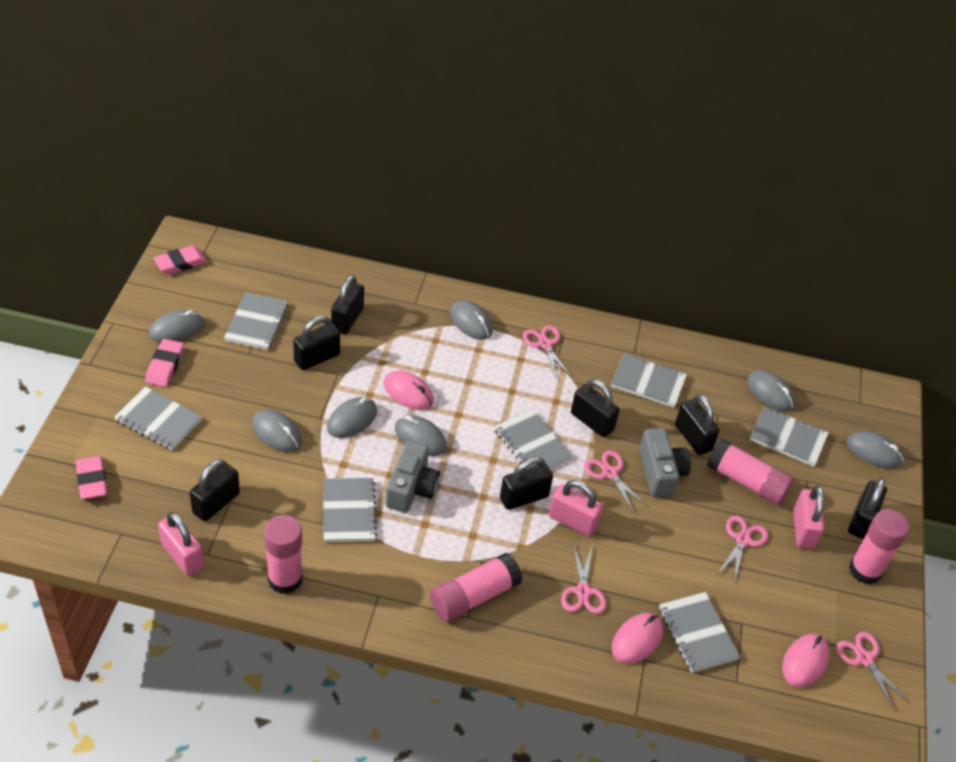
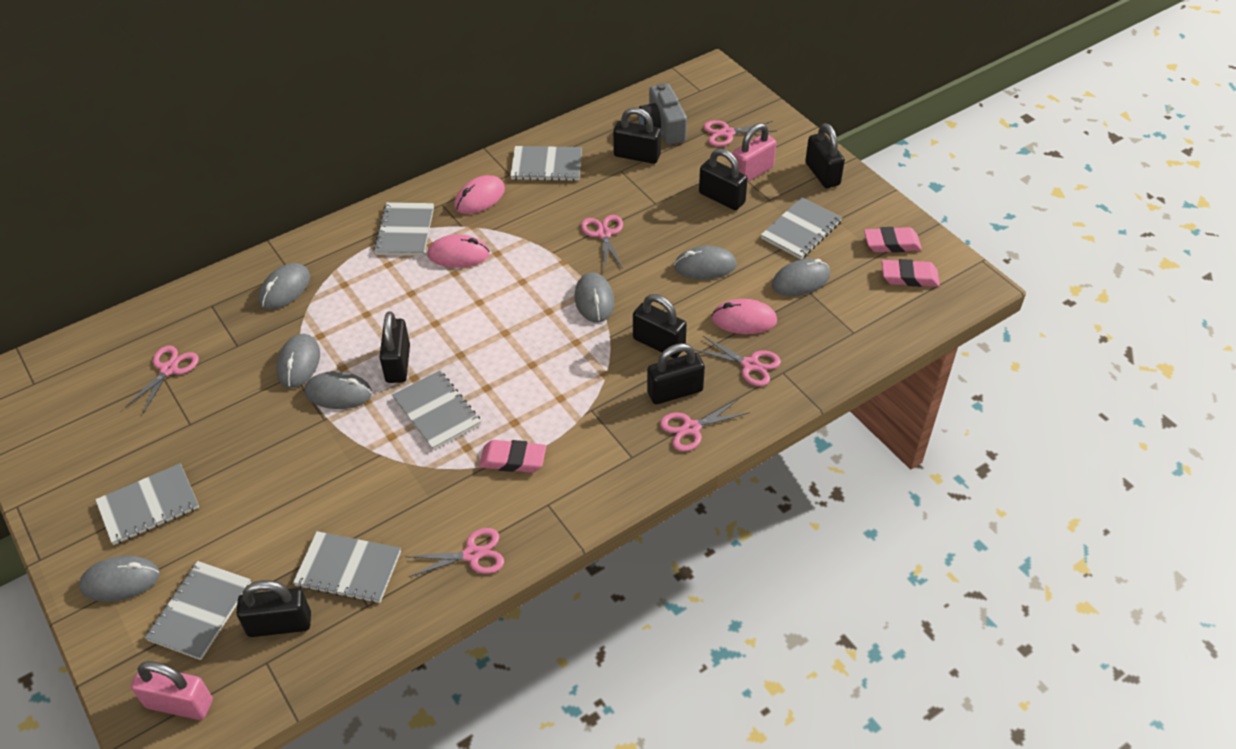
grey camera: [386,441,440,513] [639,428,691,497] = 2 -> [638,83,687,145] = 1
pink glue stick: [264,515,303,594] [430,553,522,622] [707,439,794,505] [849,509,909,585] = 4 -> none = 0
pink padlock: [158,512,204,576] [549,480,603,537] [793,486,825,549] = 3 -> [131,661,213,720] [731,123,776,182] = 2
pink scissors: [523,325,572,379] [561,543,606,614] [584,451,648,513] [718,516,768,581] [836,632,909,710] = 5 -> [124,346,199,414] [405,528,504,577] [581,215,623,270] [660,399,750,452] [694,336,781,386] [703,120,776,146] = 6

